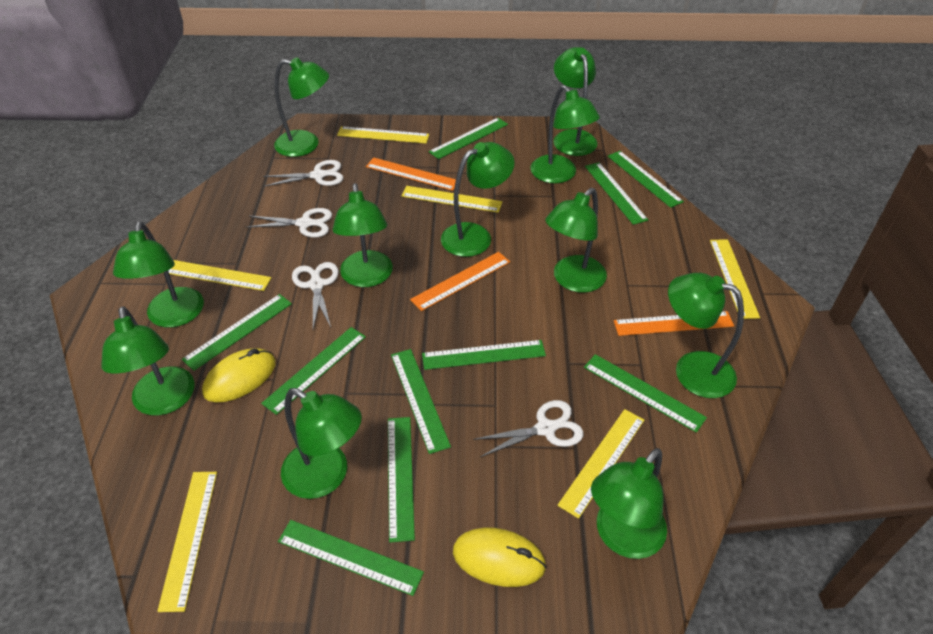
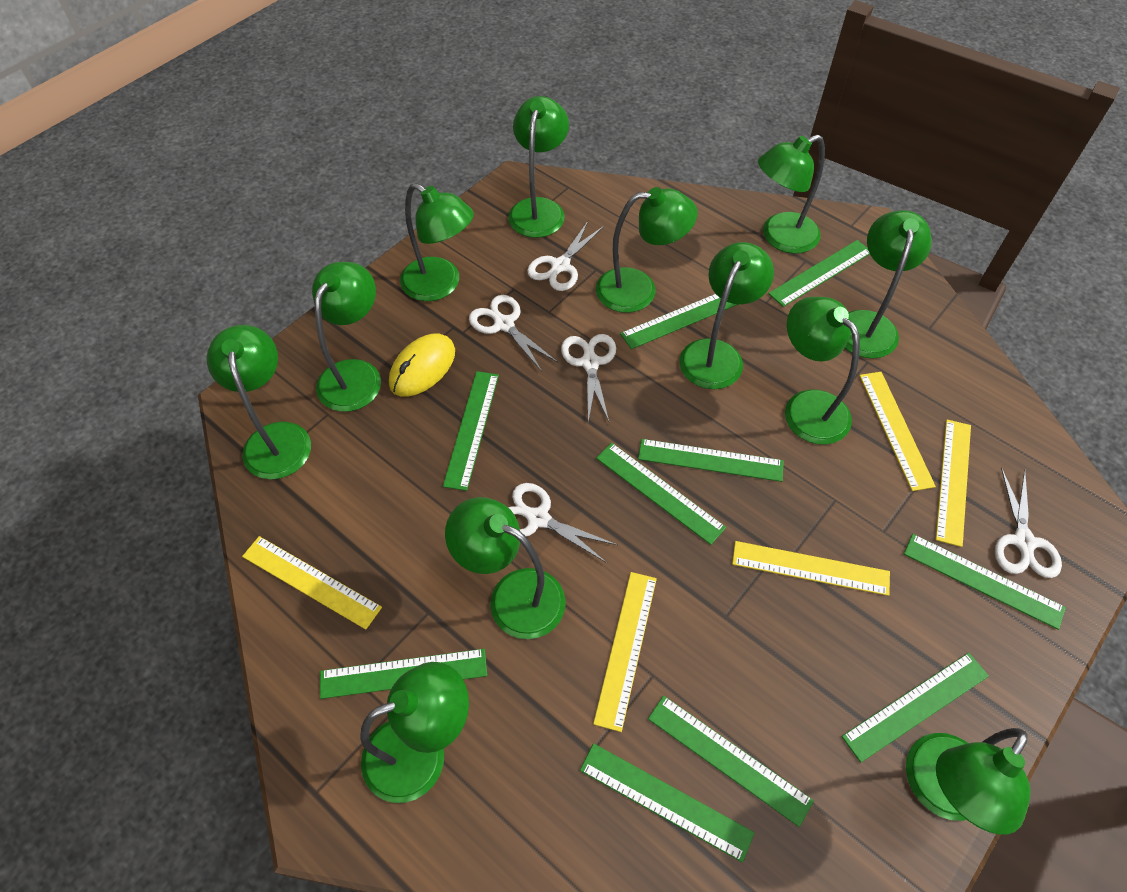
green lamp: [101,306,194,416] [113,221,204,328] [274,57,329,157] [281,388,362,499] [332,183,393,287] [441,142,515,257] [531,85,600,183] [545,188,607,293] [553,47,597,156] [591,448,667,559] [668,273,744,398] = 11 -> [207,325,311,479] [312,262,381,412] [360,662,469,803] [400,183,474,301] [445,497,566,639] [508,96,569,238] [596,187,698,313] [679,242,774,389] [758,135,825,254] [785,297,860,445] [845,210,932,359] [906,728,1031,835] = 12
orange ruler: [366,157,456,191] [410,252,510,311] [614,311,734,336] = 3 -> none = 0
white scissors: [246,208,332,238] [263,160,343,187] [292,262,339,329] [473,400,583,457] = 4 -> [469,295,558,371] [508,483,617,563] [527,221,604,291] [561,334,616,422] [995,468,1062,578] = 5
yellow mouse: [202,348,276,402] [453,528,546,587] = 2 -> [389,333,455,396] = 1
yellow ruler: [157,472,217,612] [168,260,272,291] [337,126,429,144] [402,186,502,213] [557,409,644,519] [710,239,760,319] = 6 -> [242,536,382,630] [593,572,657,732] [732,541,890,596] [859,372,936,491] [936,419,971,547] = 5

